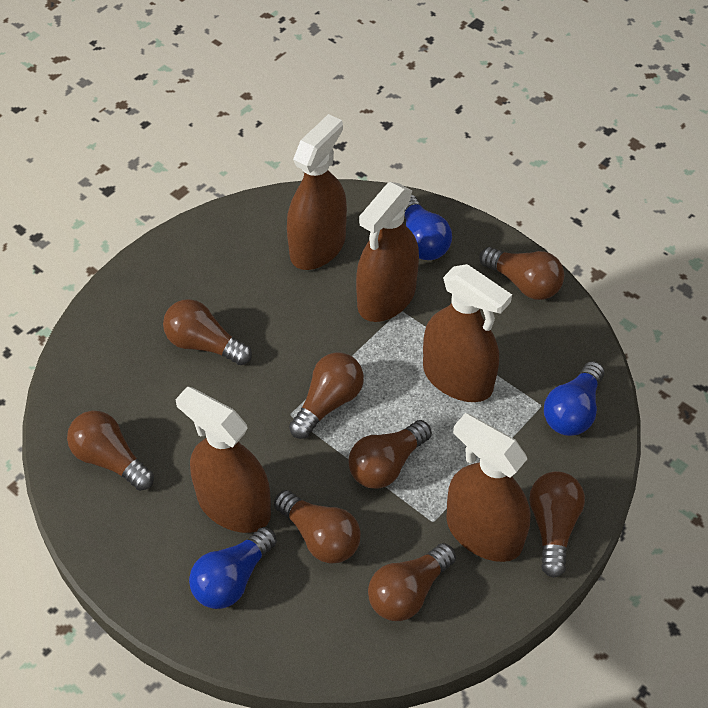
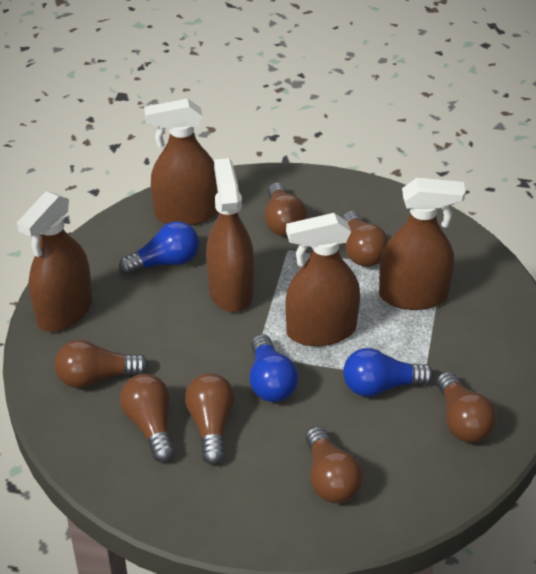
brown light bulb: [67,411,154,491] [163,299,252,365] [274,490,361,564] [289,353,364,439] [348,420,432,489] [368,543,456,621] [479,247,564,300] [529,471,585,578] = 8 -> [55,340,149,388] [120,374,175,463] [185,373,235,465] [265,182,307,236] [306,426,363,503] [343,211,389,267] [437,371,497,443] = 7

